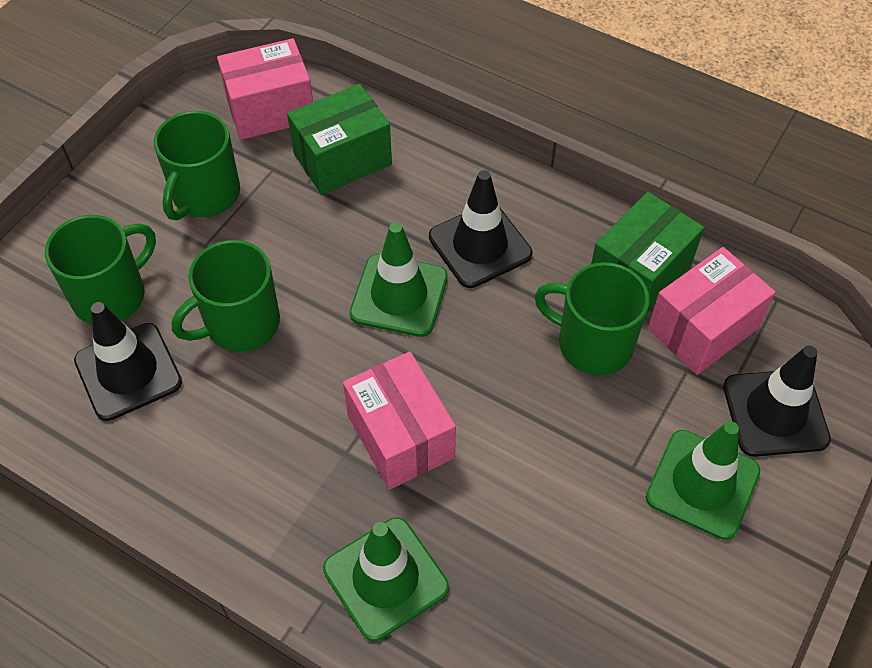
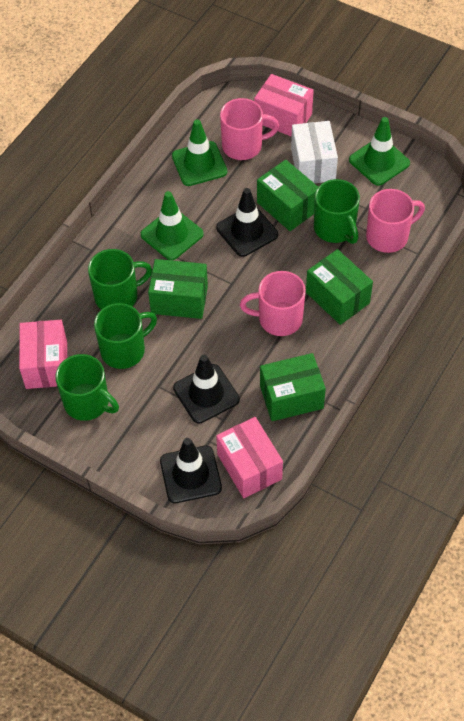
green box: [287,84,392,195] [591,192,704,312] = 2 -> [148,259,208,319] [257,160,318,231] [260,353,326,421] [306,249,373,325] = 4
pink mug: none = 0 -> [220,98,279,160] [240,271,306,336] [366,189,425,253] = 3
white box: none = 0 -> [291,121,338,183] = 1

